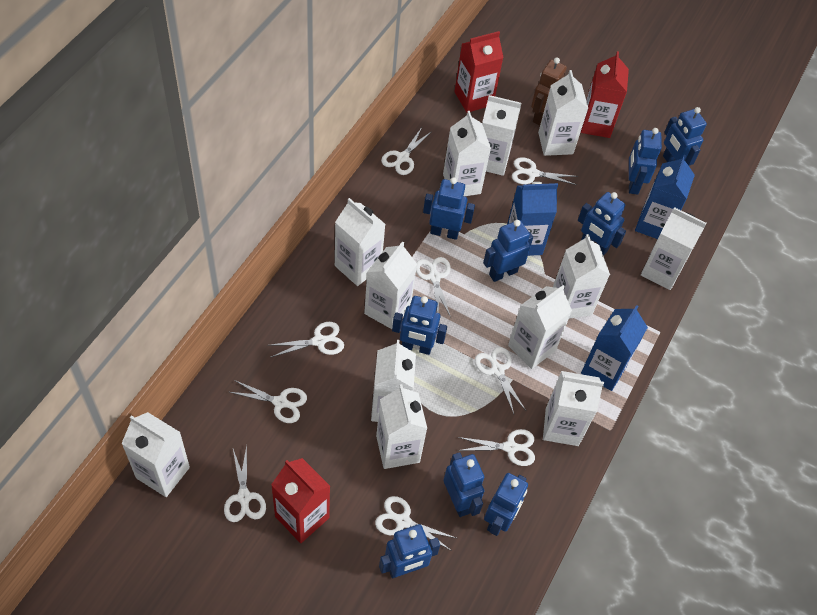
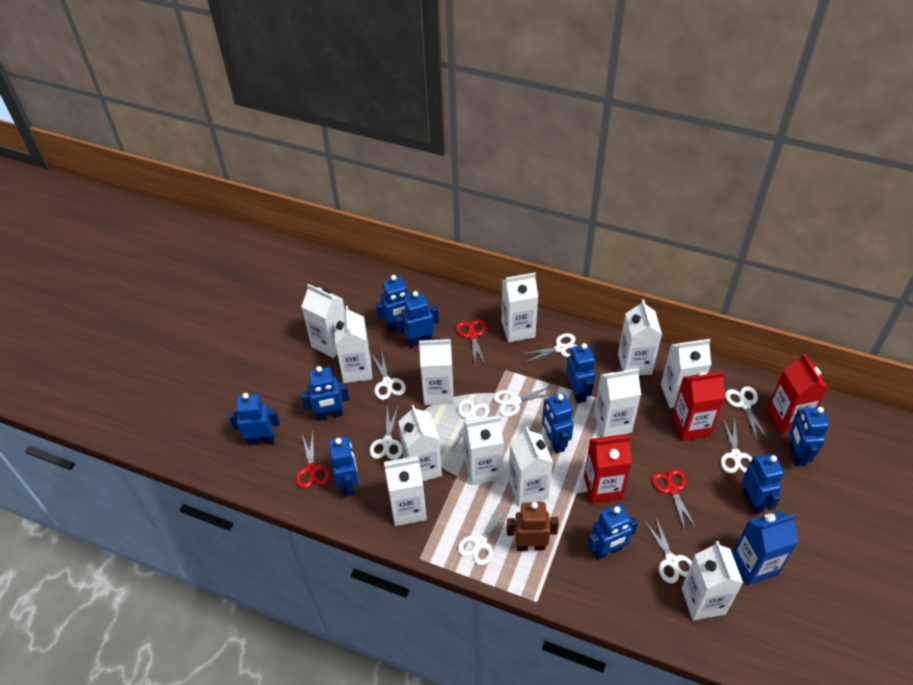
blue carton: [507,182,558,256] [581,305,648,391] [635,155,695,239] = 3 -> [732,511,798,585] = 1
blue robot: [379,524,440,578] [392,296,447,355] [423,177,475,240] [443,452,484,517] [483,220,533,282] [484,473,528,536] [578,192,626,256] [629,128,662,195] [663,107,707,166] = 9 -> [229,393,280,445] [301,366,350,421] [329,437,359,496] [376,275,413,332] [395,291,439,348] [542,393,574,454] [566,343,595,403] [587,504,638,560] [742,454,784,514] [789,407,829,466] = 10
red scissors: none = 0 -> [296,432,330,489] [456,319,486,366] [652,469,697,530] = 3

